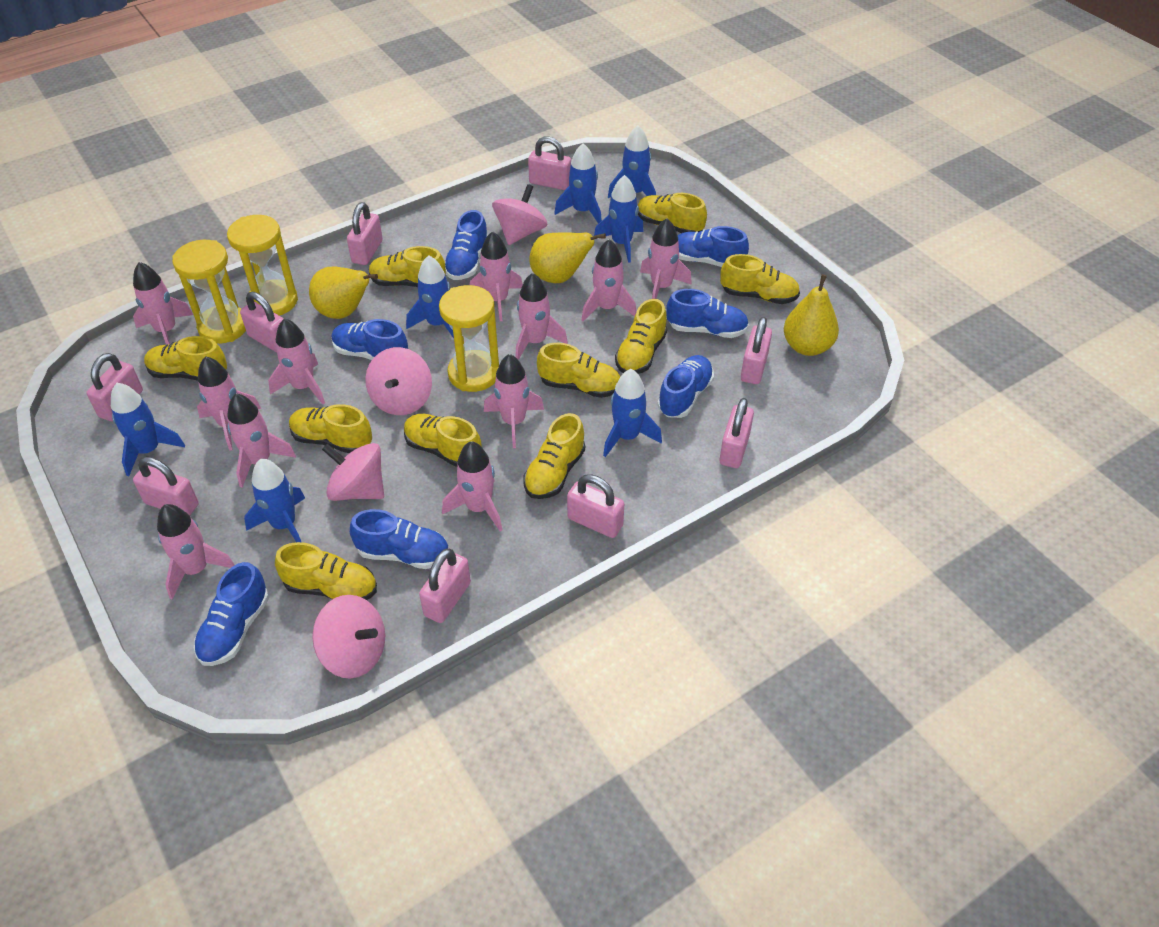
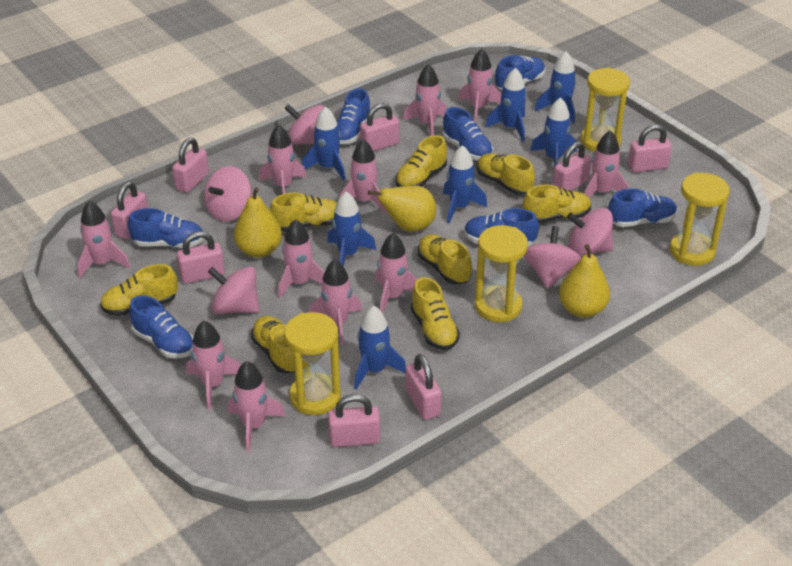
pink padlock: [86,353,143,421] [133,457,199,516] [240,292,284,353] [347,202,383,265] [419,548,471,623] [528,137,571,190] [567,474,624,538] [719,398,754,468] [741,317,772,384] = 9 -> [111,181,148,239] [172,138,209,193] [177,231,225,284] [328,394,380,447] [360,103,400,151] [405,354,442,420] [553,142,591,191] [628,125,672,173] = 8
pink spinning top: [312,595,385,679] [322,443,384,501] [365,347,432,415] [492,184,547,245] = 4 -> [204,166,251,221] [208,266,259,314] [285,104,324,145] [523,226,581,288] [567,208,613,257] = 5
yellow hourglass: [172,240,246,344] [227,215,298,316] [439,285,499,392] = 3 -> [284,312,341,415] [475,225,528,322] [580,67,630,152] [670,172,730,266] = 4
yellow shoe: [144,336,227,380] [275,542,377,600] [289,404,372,453] [369,246,446,287] [404,414,482,467] [523,413,585,499] [537,343,620,398] [615,299,667,374] [638,193,707,233] [720,254,800,304] = 10 -> [100,264,178,316] [251,316,295,373] [270,193,337,232] [395,135,447,187] [411,277,460,350] [418,234,472,284] [477,153,535,195] [523,185,591,223] = 8

